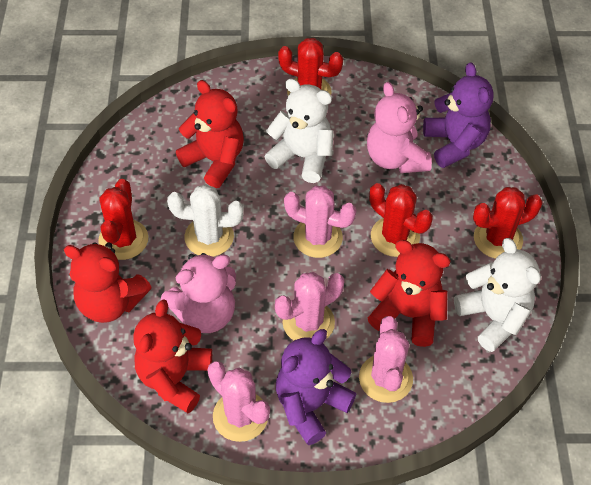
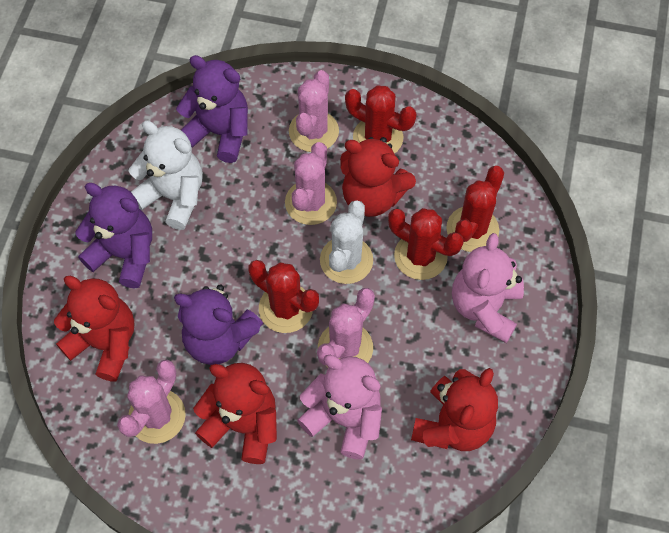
purple teddy bear: [276,329,356,445] [423,62,494,168] = 2 -> [75,183,152,289] [174,284,263,365] [176,55,248,163] = 3
white teddy bear: [264,78,333,183] [454,238,541,352] = 2 -> [129,121,203,230] = 1

